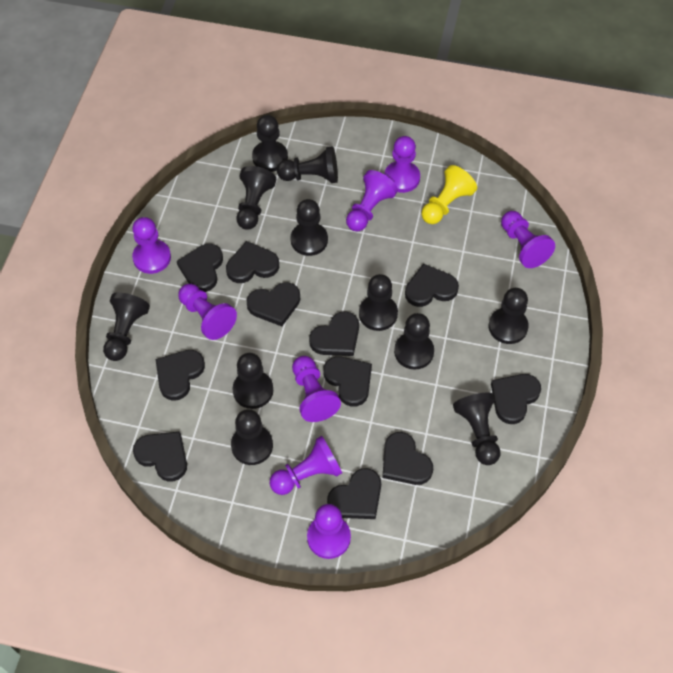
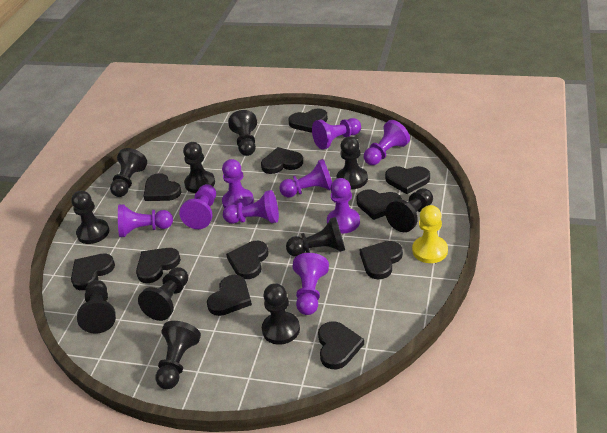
purple pawn: [132,217,171,274] [178,284,237,340] [270,436,342,495] [292,356,341,422] [307,504,351,559] [346,170,398,231] [384,136,420,193] [501,211,555,268] = 8 -> [118,204,173,237] [179,184,216,229] [222,159,254,208] [223,190,279,224] [279,159,332,197] [292,253,329,315] [312,118,361,150] [327,178,360,234] [364,120,410,165] = 9

